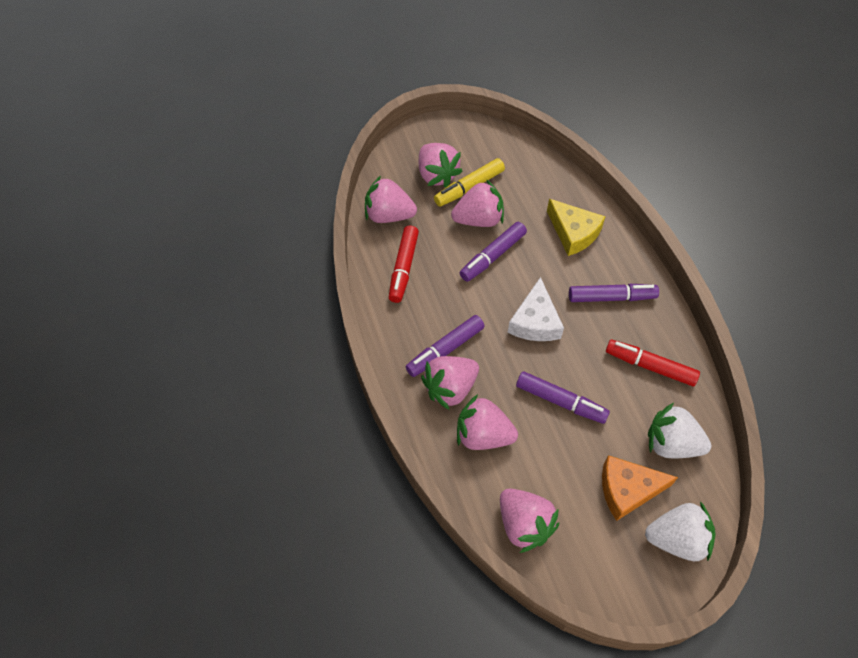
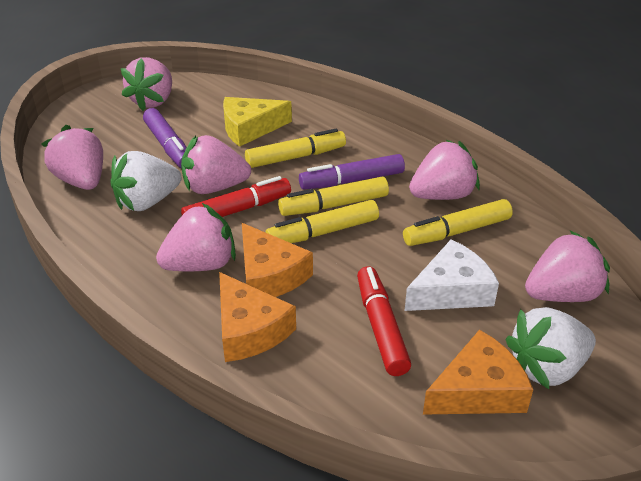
orange cheese: [602,455,678,521] = 1 -> [219,272,296,362] [242,223,313,297] [423,330,533,415] = 3
purple marker: [406,315,485,377] [460,222,527,282] [516,371,610,424] [569,284,659,302] = 4 -> [143,108,187,168] [299,154,405,190] = 2
yellow marker: [434,158,505,207] = 1 -> [245,129,346,168] [265,200,379,243] [278,177,389,216] [403,199,513,246] = 4

